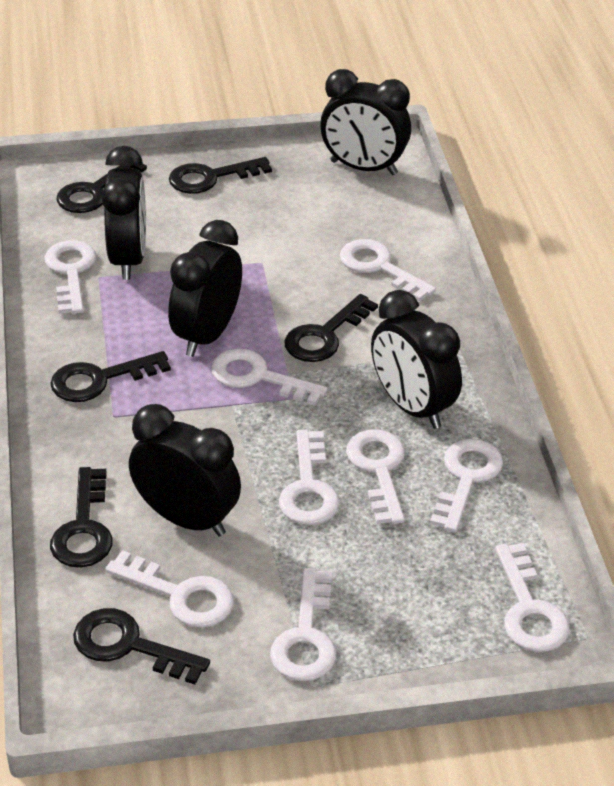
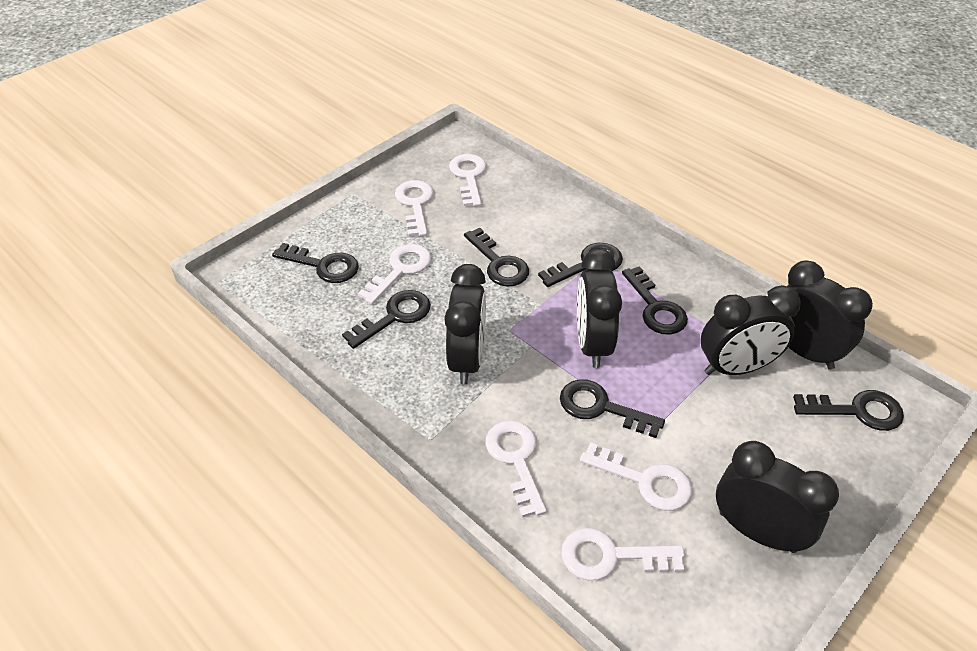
black key: [50,351,171,402] [50,467,113,568] [56,164,147,213] [73,608,210,684] [169,157,272,194] [284,294,378,362] = 6 -> [272,243,359,283] [342,290,431,349] [464,228,529,287] [538,242,623,287] [560,379,665,438] [622,266,688,335] [793,390,904,431] = 7
white key: [44,240,96,314] [105,550,234,628] [211,349,328,406] [270,568,337,681] [279,430,340,525] [340,239,436,301] [346,430,405,524] [430,439,503,532] [495,543,569,652] = 9 -> [358,244,431,304] [395,180,434,237] [449,154,486,206] [486,420,547,518] [561,528,685,580] [580,442,692,511] = 6

